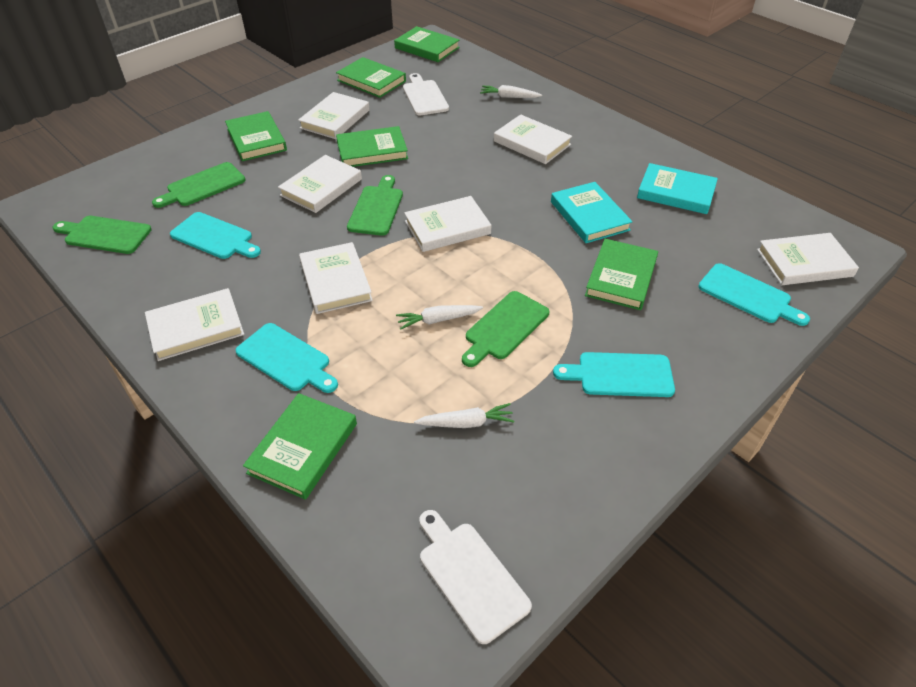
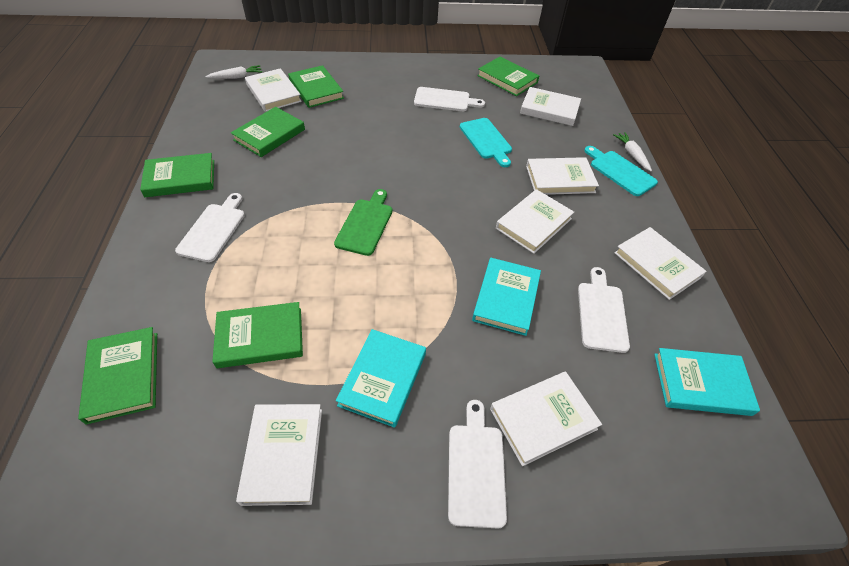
green cutting board: [53,216,152,254] [152,162,246,208] [347,175,403,236] [462,291,550,367] = 4 -> [334,189,392,256] = 1
turquoise book: [551,182,633,243] [637,163,718,214] = 2 -> [336,329,426,428] [472,258,541,336] [654,348,760,416] = 3
turquoise cutting board: [170,212,261,259] [236,323,338,393] [553,352,675,397] [698,263,810,326] = 4 -> [460,118,512,167] [584,146,658,196] = 2
white carrot: [396,305,483,330] [414,403,514,428] [480,85,542,98] = 3 -> [205,65,263,79] [613,132,652,171] = 2
white cutting board: [403,73,449,116] [419,510,532,644] = 2 -> [175,193,245,262] [414,87,485,111] [448,400,507,529] [578,267,630,353] = 4

